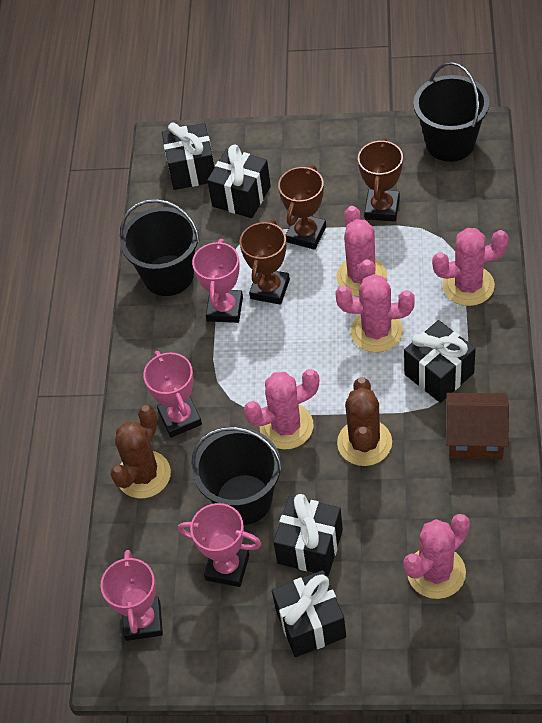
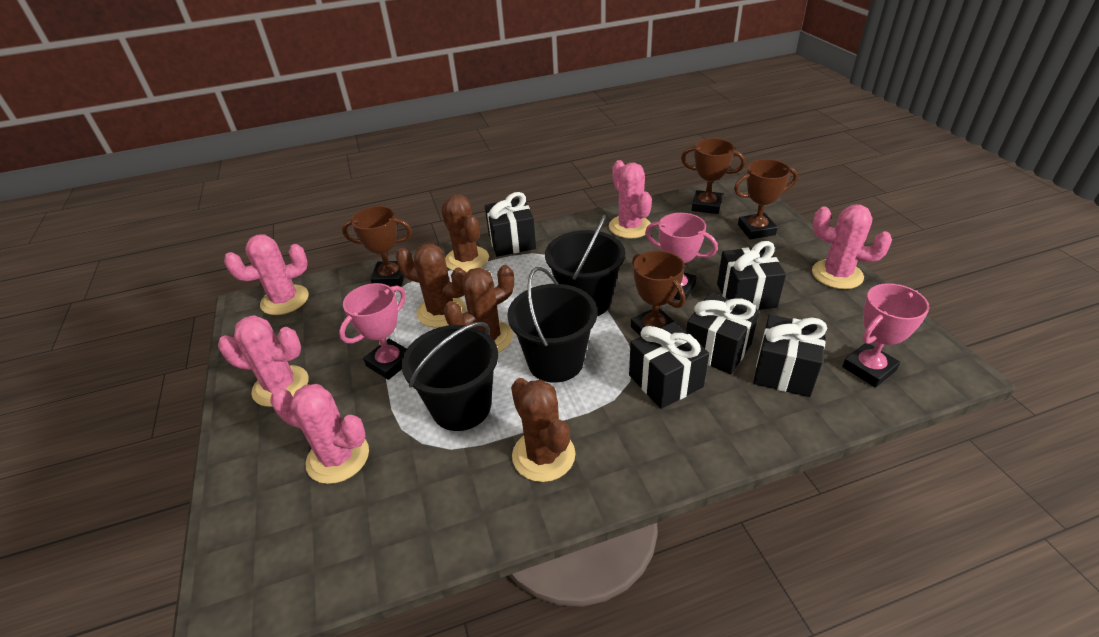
brown cactus: [110,405,171,498] [337,377,392,466] = 2 -> [396,243,466,328] [441,194,489,272] [444,265,514,353] [511,378,575,482] = 4
brown house: [446,393,509,459] = 1 -> none = 0
brown trophy: [240,219,290,305] [278,165,326,250] [358,138,403,222] = 3 -> [342,206,412,286] [631,250,686,336] [681,138,745,214] [734,159,798,239] = 4
pink trophy: [100,550,163,641] [143,351,202,438] [178,503,262,587] [192,239,243,323] = 4 -> [339,283,407,380] [645,213,718,301] [842,283,929,387] = 3

